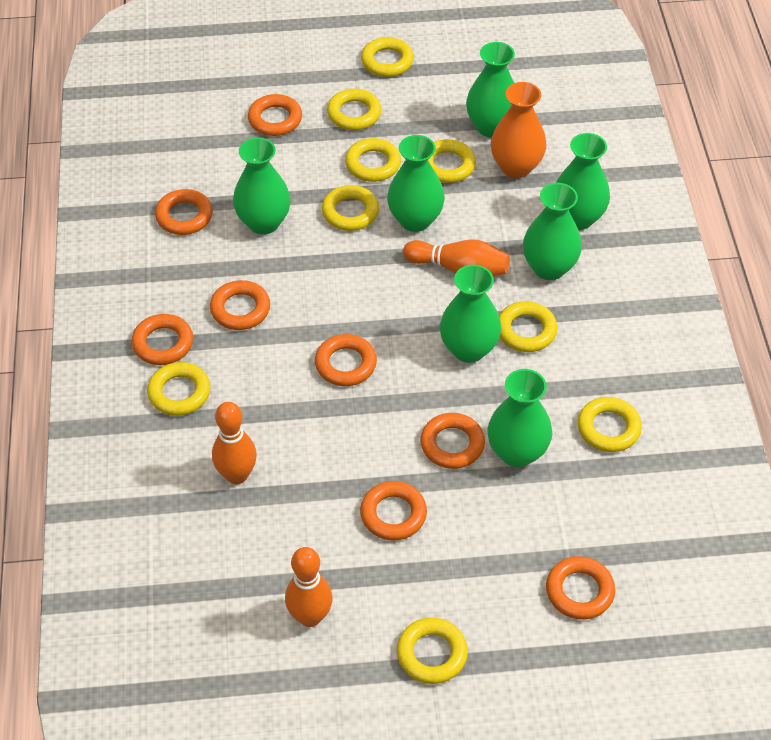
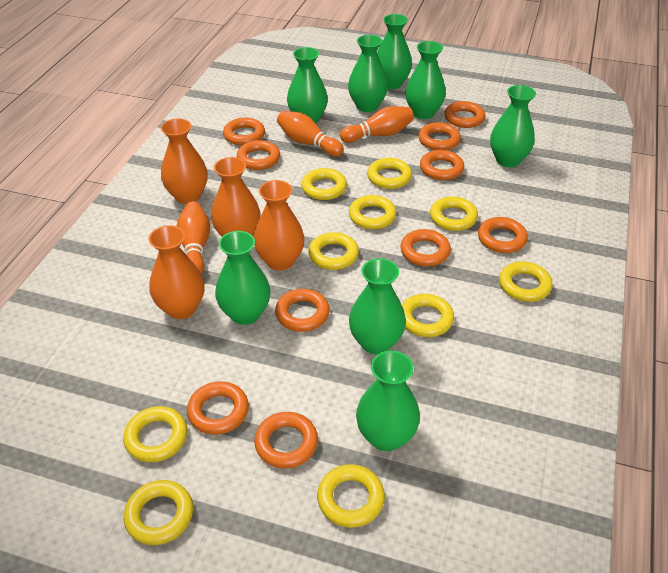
green vase: [233,137,291,235] [387,135,445,232] [440,265,501,363] [466,42,515,138] [487,369,552,467] [523,183,582,280] [556,133,610,230] = 7 -> [215,231,270,325] [287,47,328,123] [348,35,388,112] [349,258,406,354] [356,351,420,451] [377,14,412,89] [405,41,446,119] [490,85,536,167] = 8
orange ring: [131,314,193,365] [155,189,213,235] [210,280,270,330] [248,94,302,136] [315,334,377,386] [360,481,427,540] [420,413,485,469] [546,556,615,619] = 8 -> [187,381,249,435] [223,117,265,146] [237,140,280,170] [254,412,318,468] [275,289,330,332] [400,229,451,266] [418,122,461,150] [420,150,464,180] [444,101,486,128] [478,217,528,253] = 10
orange vase: [491,82,547,178] = 1 -> [149,225,205,319] [161,118,208,204] [211,157,260,236] [254,180,304,271] = 4
yellow ring: [147,362,210,416] [322,185,379,231] [327,89,381,130] [345,138,401,182] [361,37,414,77] [397,617,468,684] [428,139,476,183] [499,301,558,352] [578,397,642,452] = 9 -> [123,406,188,462] [124,480,193,545] [301,168,347,200] [308,232,359,270] [317,464,385,528] [349,195,397,229] [367,158,412,189] [402,294,454,337] [430,196,478,231] [499,261,552,302] = 10

